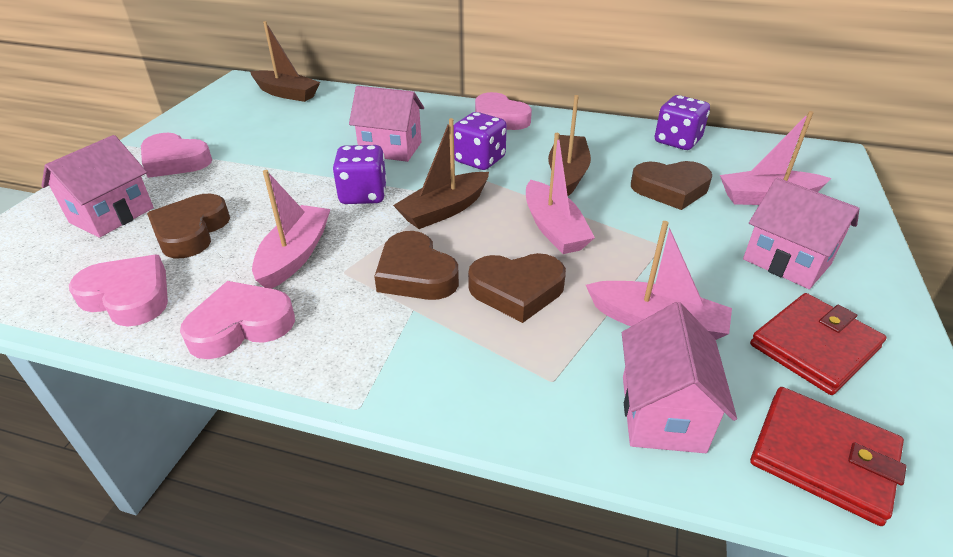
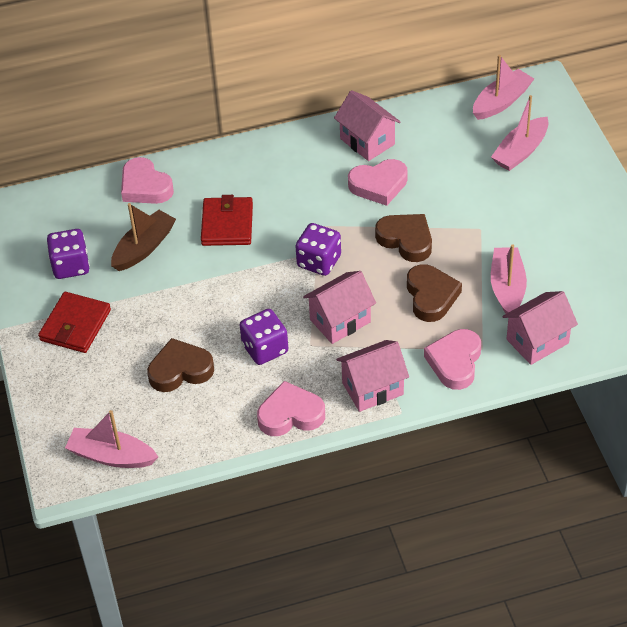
brown boat: [250,21,320,102] [393,118,489,229] [548,95,591,196] = 3 -> [111,203,176,271] = 1
brown heart: [147,194,230,258] [374,231,459,300] [468,253,566,323] [631,161,712,210] = 4 -> [147,338,214,392] [375,214,432,262] [407,264,462,322] = 3

